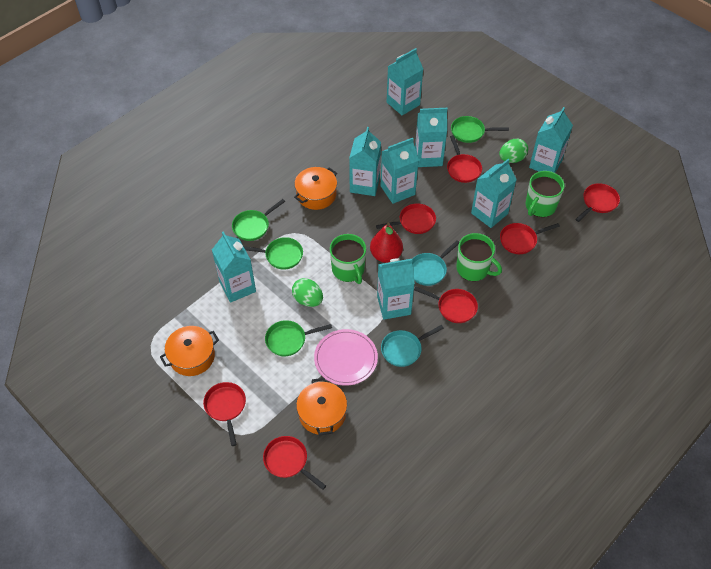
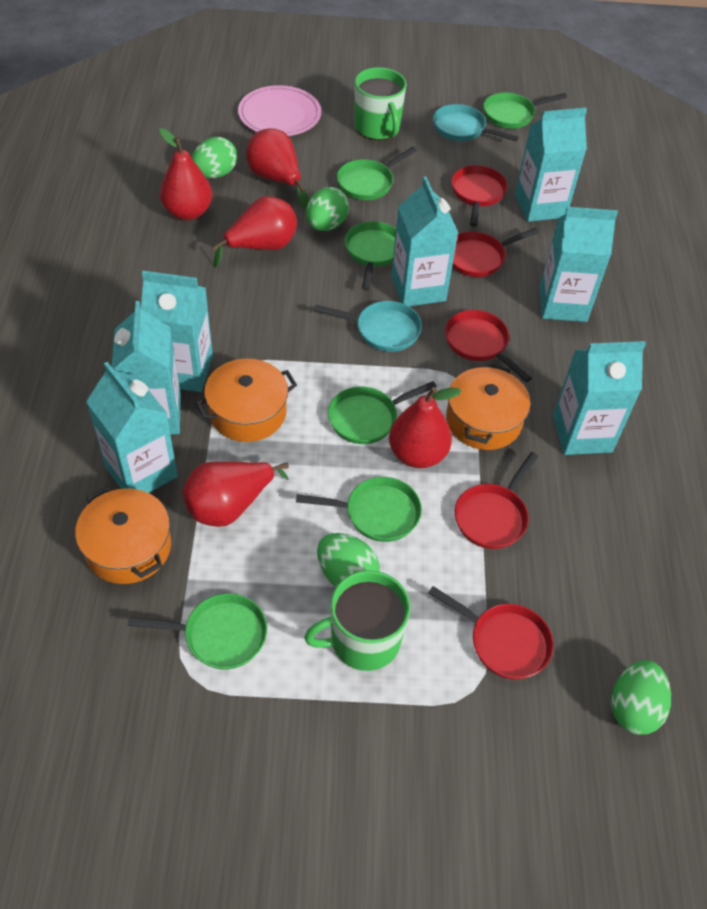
green egg: [292,278,323,307] [499,139,528,163] = 2 -> [192,137,237,178] [306,187,349,231] [317,533,380,587] [611,660,671,735] = 4
green mug: [330,234,366,284] [456,233,502,281] [526,171,565,217] = 3 -> [304,570,410,671] [355,68,406,140] = 2
green pan: [232,199,285,241] [243,237,303,269] [265,320,332,356] [451,116,509,143] = 4 -> [128,593,267,669] [296,477,422,542] [328,381,437,444] [337,147,417,200] [345,221,396,291] [483,93,567,129] = 6
red pan: [203,382,246,446] [263,436,326,490] [376,203,436,234] [414,286,478,323] [447,135,482,183] [500,223,560,254] [575,183,620,222] = 7 -> [428,586,554,679] [445,310,532,382] [451,165,508,227] [452,228,539,277] [455,452,538,549] = 5
red pear: [370,223,403,263] = 1 -> [159,128,212,220] [182,462,289,527] [212,196,297,267] [246,129,308,208] [389,387,462,468] = 5
turquoise carton: [212,231,256,303] [349,127,381,196] [377,258,415,320] [381,138,419,204] [387,48,423,116] [415,108,447,167] [471,159,517,228] [529,107,573,173] = 8 -> [86,362,178,493] [112,301,181,435] [141,271,213,392] [391,177,458,306] [515,108,587,222] [539,207,618,322] [553,341,646,455] = 7

